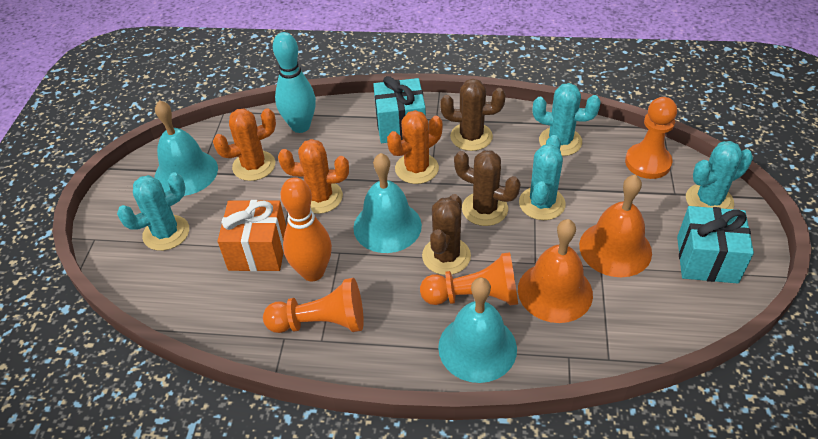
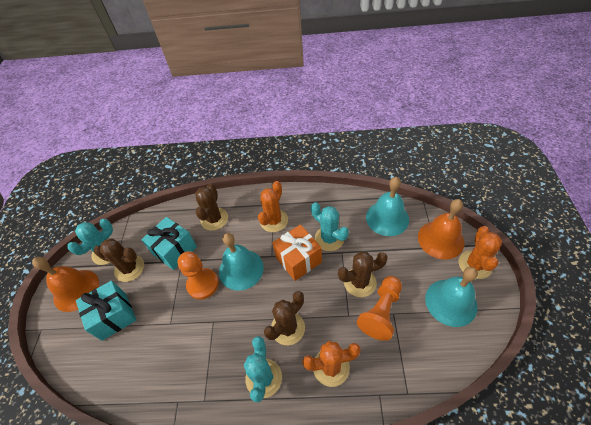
brown cactus: [422,194,471,275] [440,79,505,151] [454,150,521,226] = 3 -> [94,239,144,282] [195,184,228,231] [264,291,305,345] [338,251,388,297] = 4
orange bowling pin: [280,177,332,281] = 1 -> none = 0
orange pawn: [263,278,364,333] [420,252,518,305] [625,97,677,179] = 3 -> [177,251,219,300] [357,276,402,341] = 2
turquoise bowling pin: [273,32,316,133] = 1 -> none = 0
turquoise cactus: [117,172,189,251] [519,135,566,220] [533,83,601,156] [686,141,753,209] = 4 -> [68,219,118,265] [244,336,282,402] [311,202,349,251] = 3

